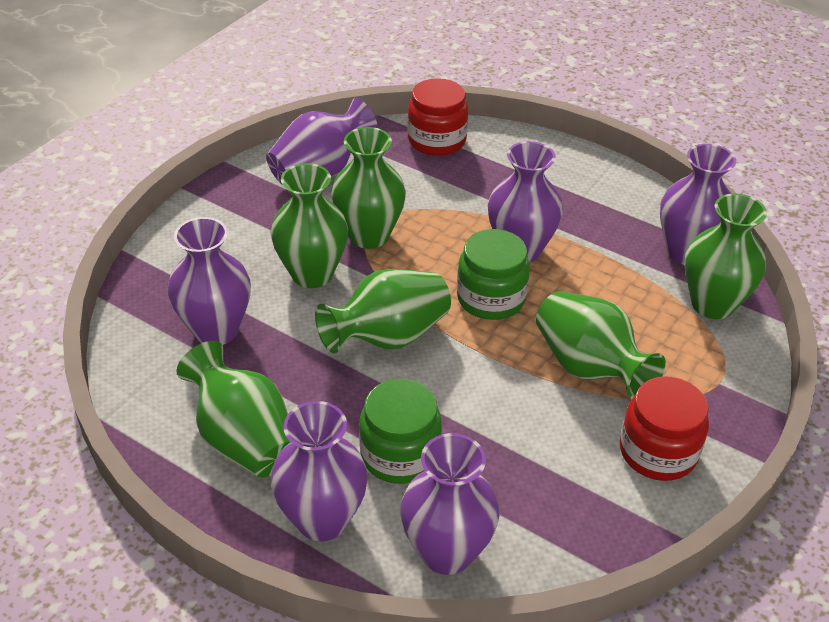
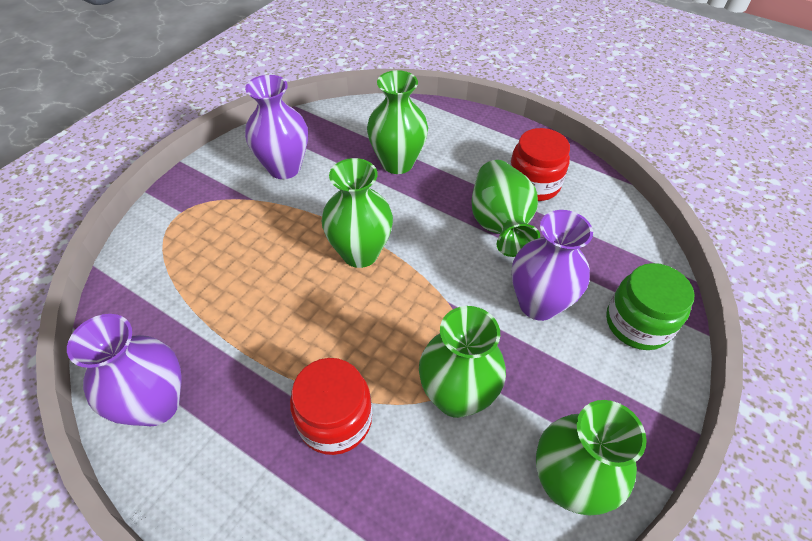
green jar: [359,379,442,484] [457,229,530,320] = 2 -> [606,263,695,350] = 1
green vase: [176,341,290,478] [270,163,348,288] [315,269,451,353] [331,127,406,249] [536,291,666,399] [684,193,767,319] = 6 -> [321,158,393,268] [367,70,428,174] [419,306,506,418] [472,160,540,257] [536,400,647,516] = 5
purple vase: [168,217,251,345] [266,98,378,184] [271,401,368,541] [400,433,499,575] [488,141,563,263] [660,144,736,265] = 6 -> [67,314,181,426] [245,75,308,179] [512,210,593,321] = 3

